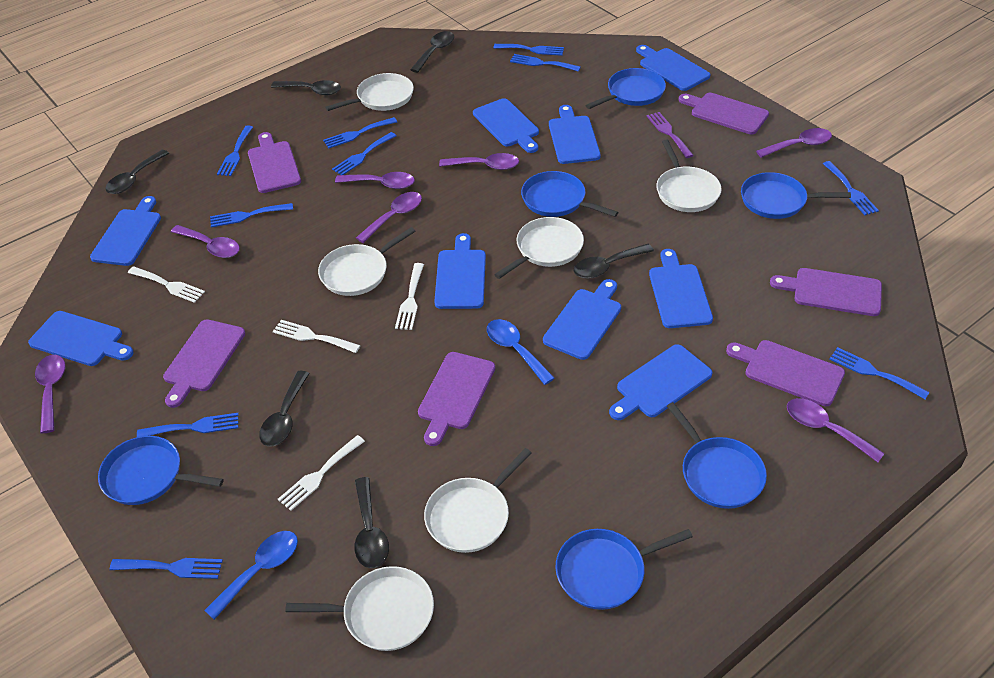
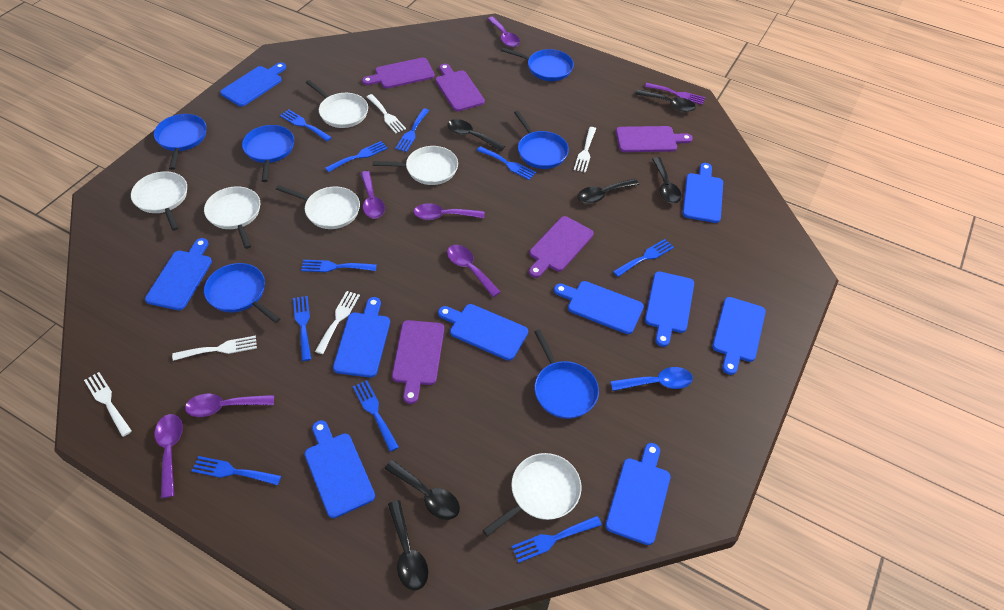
blue cutting board: [28,311,134,366] [90,196,161,266] [434,233,486,309] [473,98,539,153] [543,279,621,360] [549,105,601,164] [609,344,713,420] [636,45,711,91] [649,249,713,328] = 9 -> [145,238,212,310] [220,62,286,107] [305,420,375,518] [333,297,390,378] [438,304,528,361] [554,281,644,334] [605,443,670,545] [645,271,694,347] [682,163,723,223] [712,297,766,375] = 10
blue spoon: [204,531,298,620] [487,319,555,385] = 2 -> [610,367,693,391] = 1
purple cutting board: [163,319,245,408] [248,132,301,193] [418,352,495,446] [678,93,769,135] [726,340,845,406] [770,268,882,316] = 6 -> [362,58,435,88] [392,320,444,404] [435,64,485,111] [529,216,594,278] [616,126,693,152] = 5
purple spoon: [35,355,65,433] [171,225,240,258] [335,172,415,189] [356,192,422,243] [439,153,519,170] [756,128,832,158] [787,398,885,463] = 7 -> [154,414,183,498] [185,394,274,417] [360,171,385,218] [413,203,485,220] [447,245,501,297] [487,17,520,47] = 6
white fork: [128,266,205,303] [273,320,360,353] [278,435,365,511] [395,263,424,330] = 4 -> [84,372,132,437] [172,336,257,361] [315,291,360,354] [367,94,406,133] [574,127,596,173] = 5

